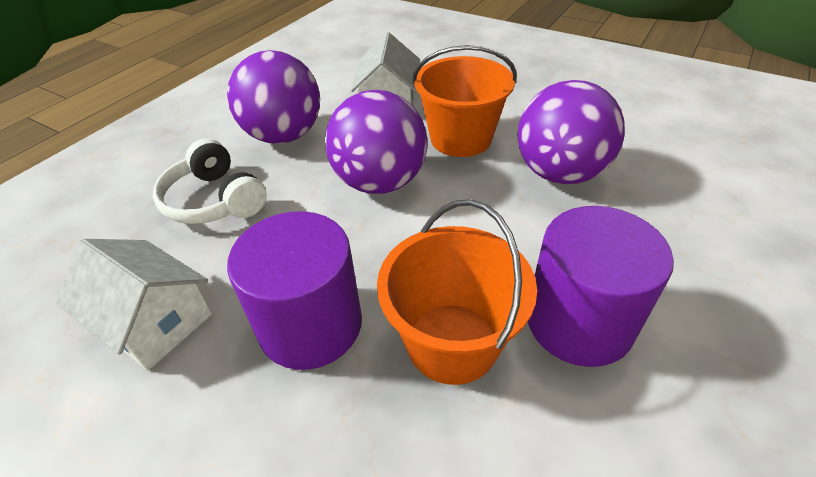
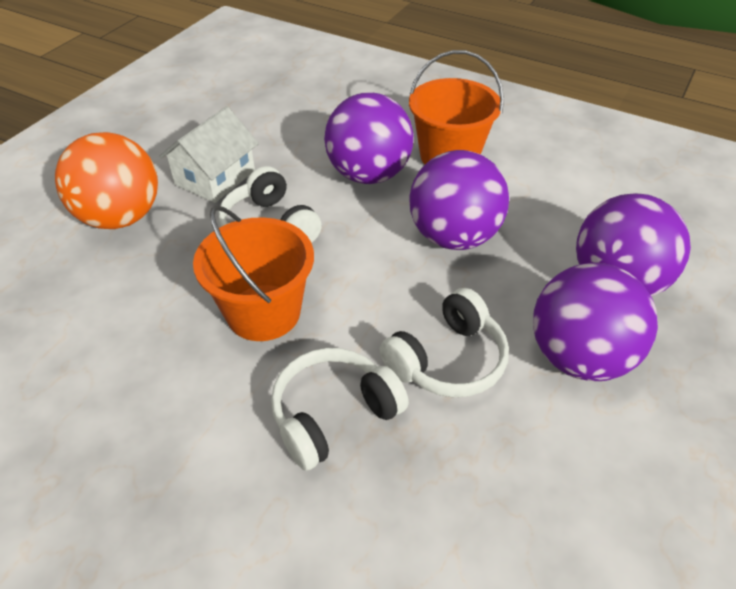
orange ball: none = 0 -> [55,132,158,229] = 1
purple ball: [227,50,320,144] [325,90,428,194] [517,80,625,184] = 3 -> [324,93,414,184] [410,150,509,250] [533,263,658,381] [576,193,691,297] = 4
purple cylinder: [227,211,362,370] [528,206,674,367] = 2 -> none = 0
white headphones: [153,139,267,224] = 1 -> [218,166,322,243] [271,348,409,471] [380,288,509,397] = 3
white house: [56,239,212,371] [351,32,420,106] = 2 -> [159,106,259,203] = 1

